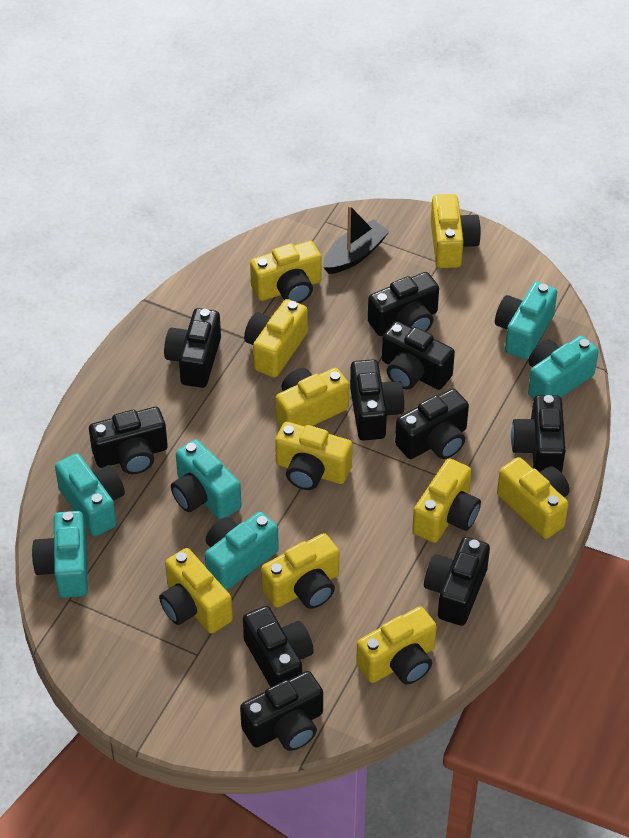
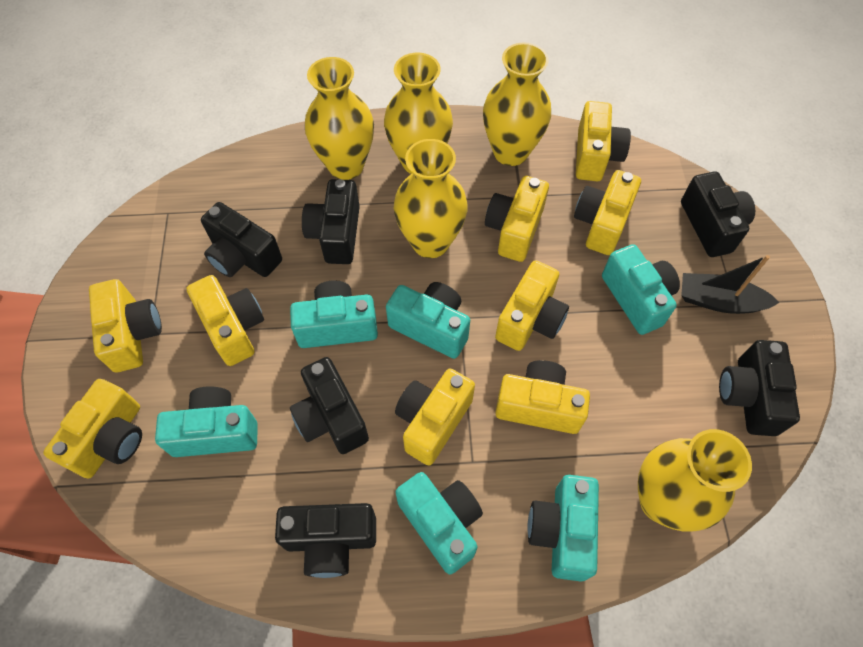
black camera: [89,407,168,474] [164,308,221,388] [240,671,323,751] [243,606,314,687] [350,359,405,441] [368,272,439,336] [382,321,455,390] [395,389,469,459] [424,537,490,626] [511,395,565,473] = 10 -> [201,202,282,277] [275,503,376,578] [290,357,369,454] [302,179,360,264] [681,171,755,257] [719,340,800,436] = 6
yellow camera: [159,548,233,633] [244,299,308,378] [250,241,322,303] [261,533,339,609] [275,421,352,490] [276,368,349,427] [356,606,437,685] [412,458,481,543] [431,194,481,268] [497,457,569,539] = 10 -> [43,379,142,478] [89,279,162,373] [187,275,264,366] [395,369,475,466] [485,176,549,262] [495,260,569,351] [495,360,590,434] [574,170,641,255] [576,101,631,181] = 9
yellow vase: none = 0 -> [305,57,374,180] [384,53,453,174] [394,139,468,258] [483,43,551,166] [638,429,752,532] = 5

